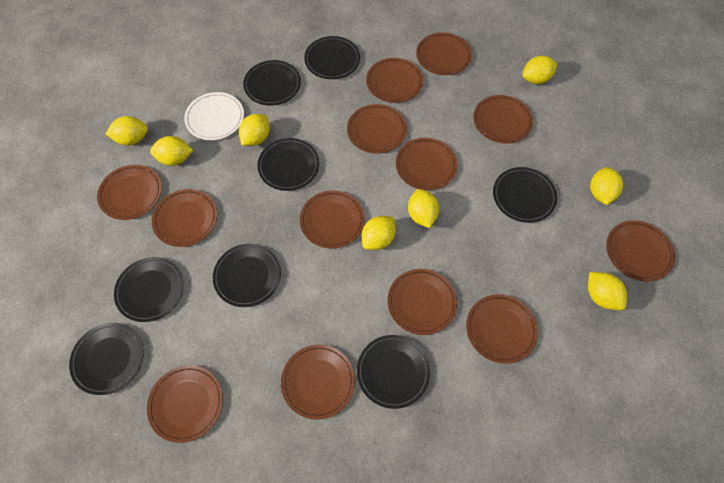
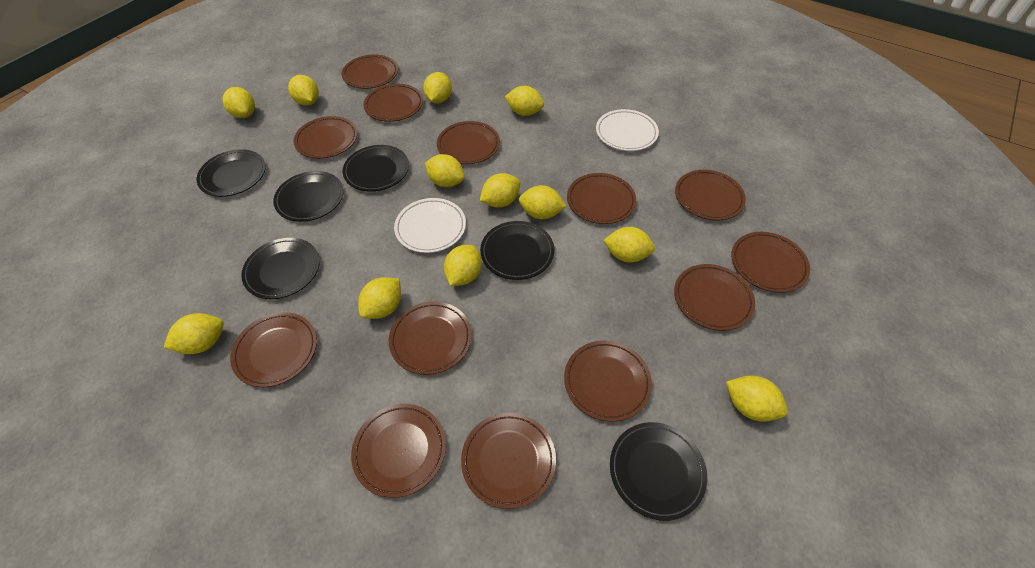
black plate: [69,323,144,395] [114,257,184,322] [213,244,281,307] [243,60,301,105] [257,138,319,191] [304,36,360,79] [357,335,430,409] [493,167,557,223] = 8 -> [197,149,266,197] [241,238,320,299] [273,171,344,222] [343,145,409,191] [480,221,554,280] [610,422,707,521] = 6
white plate: [184,92,244,140] = 1 -> [394,198,466,253] [596,109,659,151] = 2
yellow lemon: [106,116,148,145] [150,136,193,166] [239,114,270,146] [362,216,396,250] [408,189,439,228] [523,56,557,84] [588,272,627,310] [590,167,623,205] = 8 -> [164,313,224,354] [222,87,255,118] [288,75,319,106] [358,277,401,319] [423,72,452,103] [425,154,464,187] [444,245,482,286] [480,173,520,207] [505,86,544,116] [519,185,567,219] [603,227,655,263] [726,375,788,422] = 12

